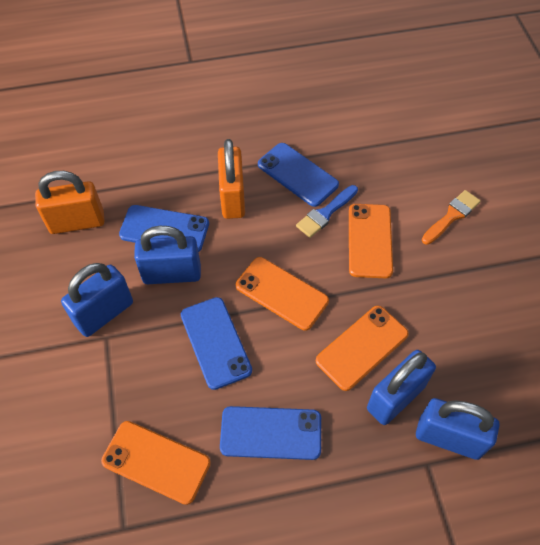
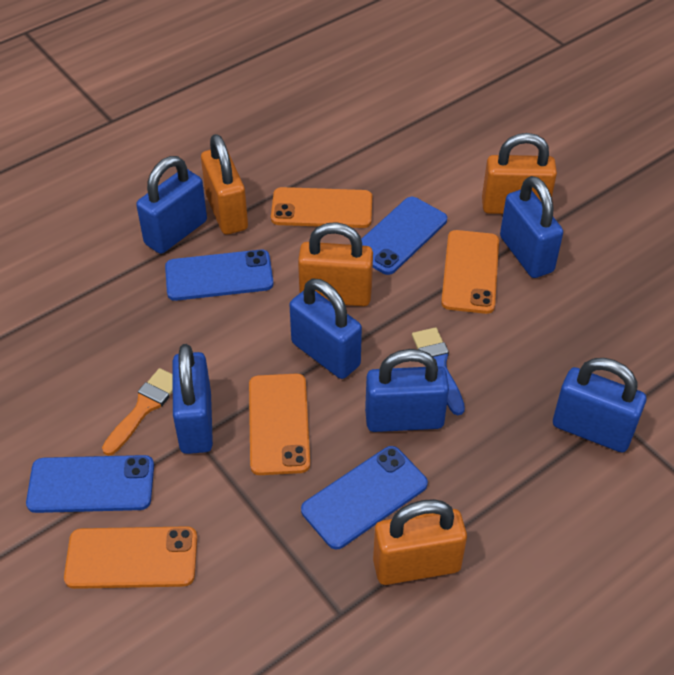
blue padlock: [61,263,133,337] [134,226,201,284] [367,350,436,425] [416,398,500,460] = 4 -> [136,156,207,254] [173,344,213,454] [290,278,362,379] [365,349,449,432] [500,176,563,278] [553,358,646,452] = 6
orange padlock: [35,171,105,234] [218,139,245,219] = 2 -> [201,134,248,235] [298,222,373,306] [373,499,467,585] [482,133,557,214] = 4

